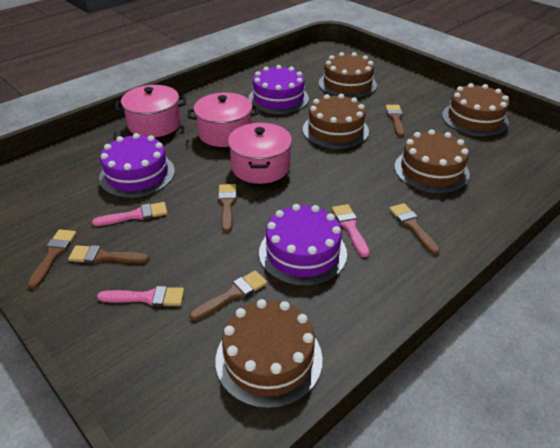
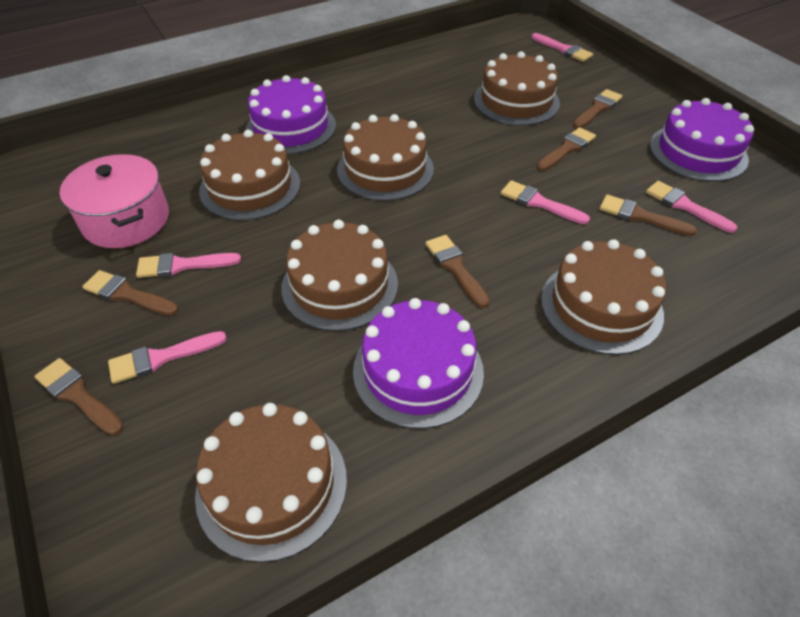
brown cake: [216,299,322,409] [303,94,369,149] [319,52,377,98] [394,129,470,193] [442,83,509,136] = 5 -> [195,403,347,562] [199,130,300,220] [281,220,398,331] [337,114,434,201] [474,51,560,126] [541,239,666,355] = 6
pink brush: [92,202,167,226] [97,286,184,306] [332,204,369,257] = 3 -> [108,331,227,384] [136,253,241,278] [501,180,590,224] [531,33,593,62] [646,181,738,233] = 5
pink pot: [115,85,186,138] [188,92,259,147] [228,123,292,184] = 3 -> [60,154,169,248] = 1

